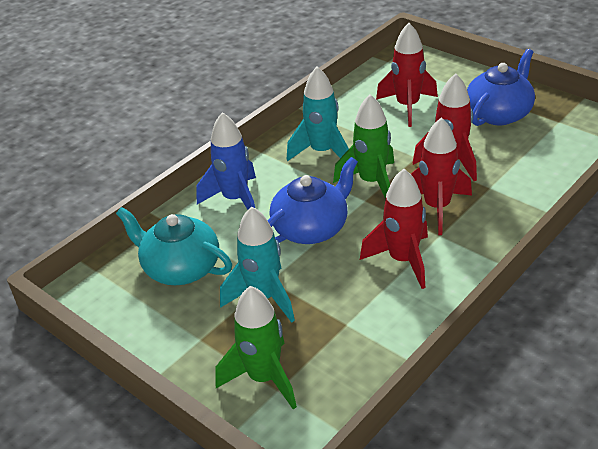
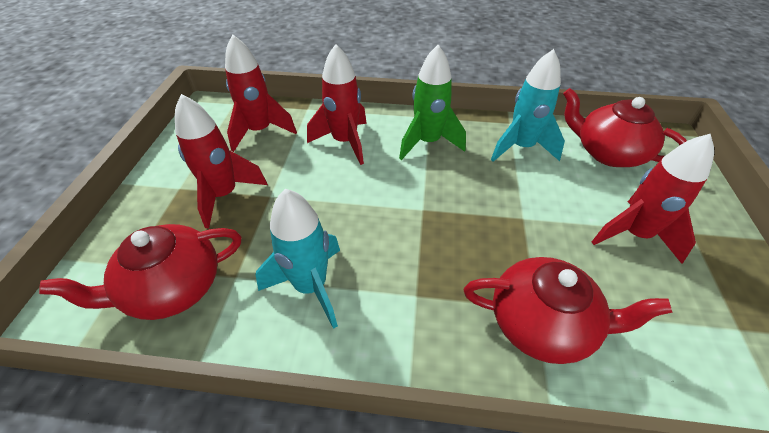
blue rocket: [196,112,256,210] = 1 -> none = 0
blue teapot: [268,157,358,244] [467,49,535,126] = 2 -> none = 0
green rocket: [215,286,297,409] [333,94,394,199] = 2 -> [399,45,466,160] = 1
red teapot: none = 0 -> [39,224,241,320] [464,257,673,364] [563,88,687,167] = 3
turquoise teapot: [116,207,232,285] = 1 -> none = 0

